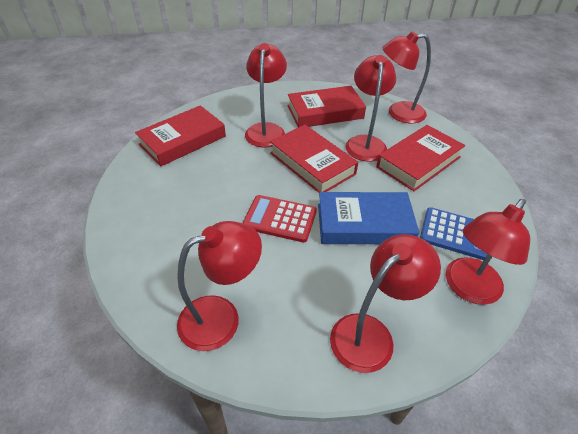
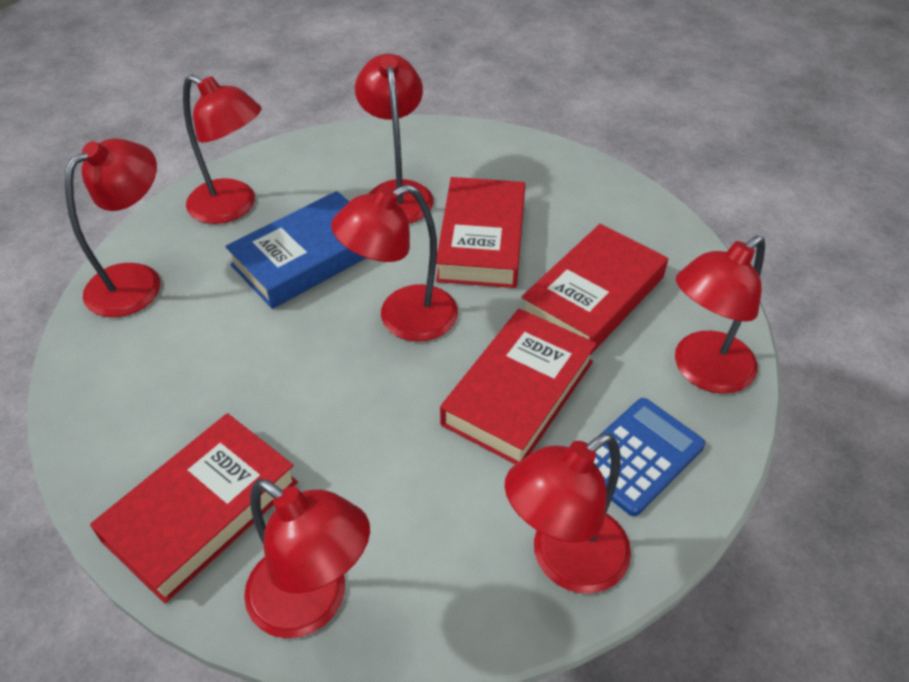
red calculator: [243,195,317,242] = 1 -> none = 0
red lamp: [177,221,262,351] [245,43,287,147] [330,234,441,373] [345,55,396,162] [383,31,431,124] [446,199,530,305] = 6 -> [65,138,160,317] [183,75,261,224] [244,479,370,638] [331,184,458,342] [355,54,433,223] [505,433,631,593] [675,236,765,394] = 7

